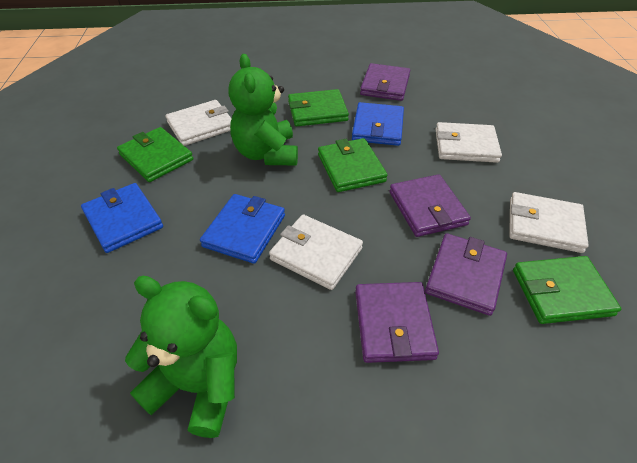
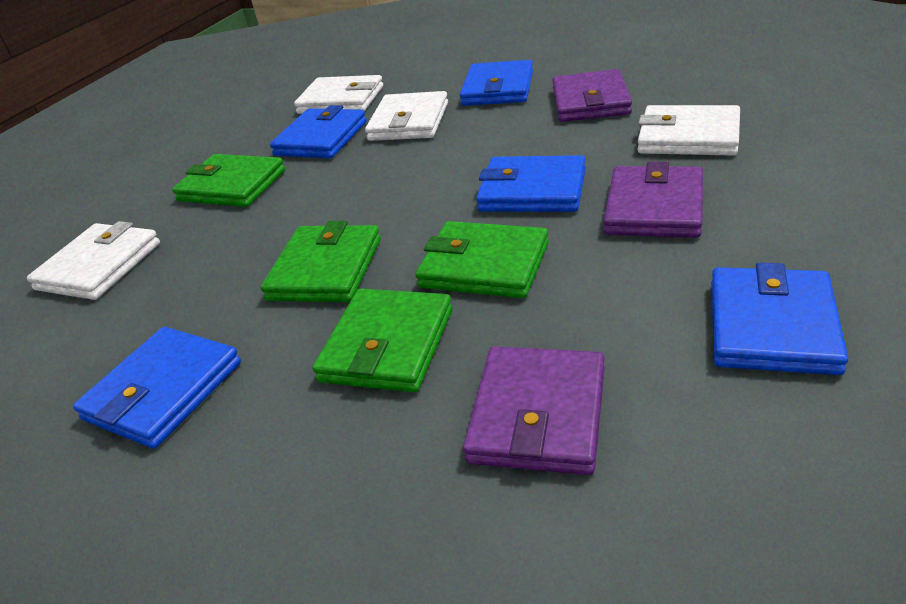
blue wallet: [81,183,163,253] [200,194,285,264] [352,102,404,146] = 3 -> [73,327,241,449] [270,105,367,158] [460,60,533,106] [476,155,586,212] [711,263,849,375] = 5
green teddy bear: [125,276,237,438] [229,54,298,165] = 2 -> none = 0
purple wallet: [355,282,439,363] [360,63,410,101] [389,174,471,237] [425,233,507,316] = 4 -> [463,346,605,475] [552,69,632,122] [603,162,703,238] = 3

